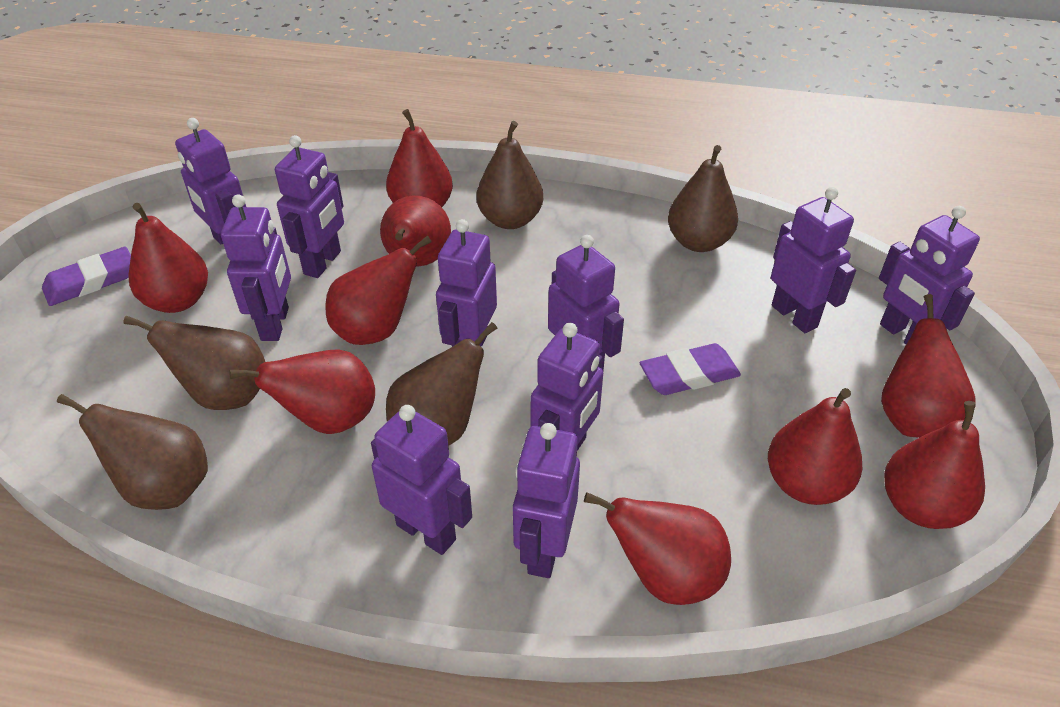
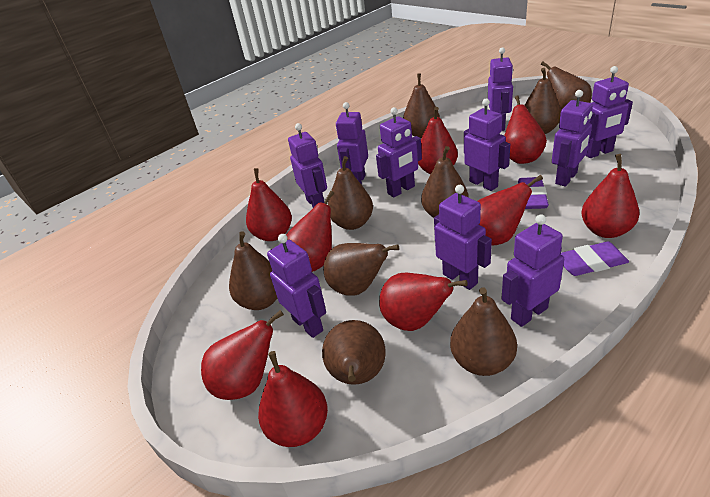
brown pear: [57,394,208,510] [123,316,265,410] [386,322,498,446] [476,121,543,229] [668,145,738,252] = 5 -> [229,231,277,310] [322,320,386,385] [323,243,399,296] [328,156,373,230] [403,73,440,138] [421,146,469,218] [450,287,517,376] [525,68,561,134] [541,61,592,110] = 9

